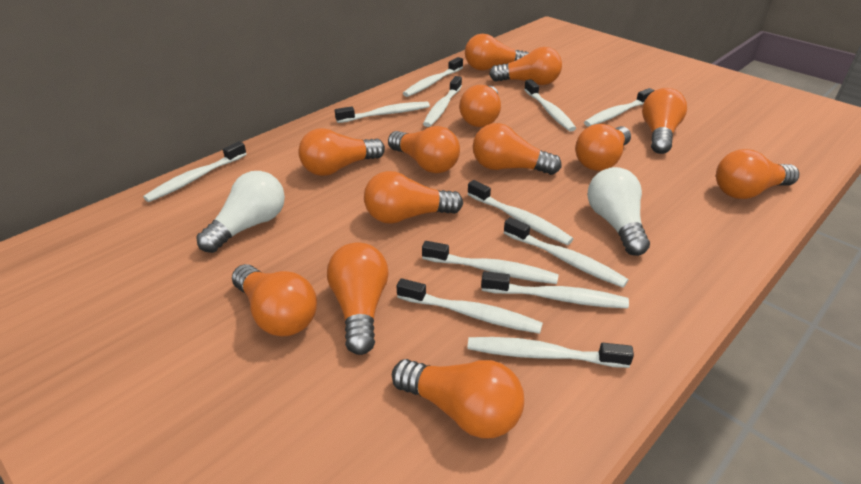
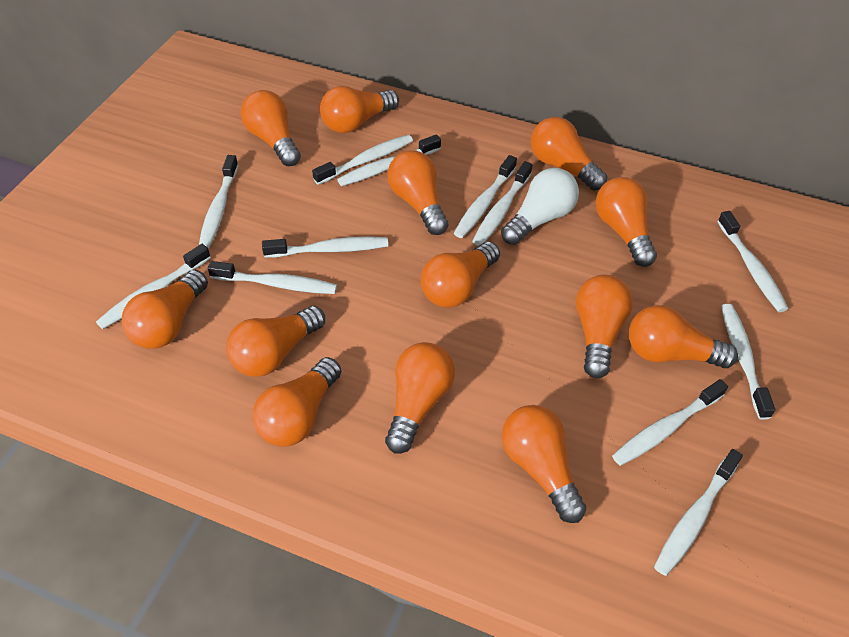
white light bulb: [197,171,285,253] [588,167,650,256] = 2 -> [501,168,579,245] = 1

